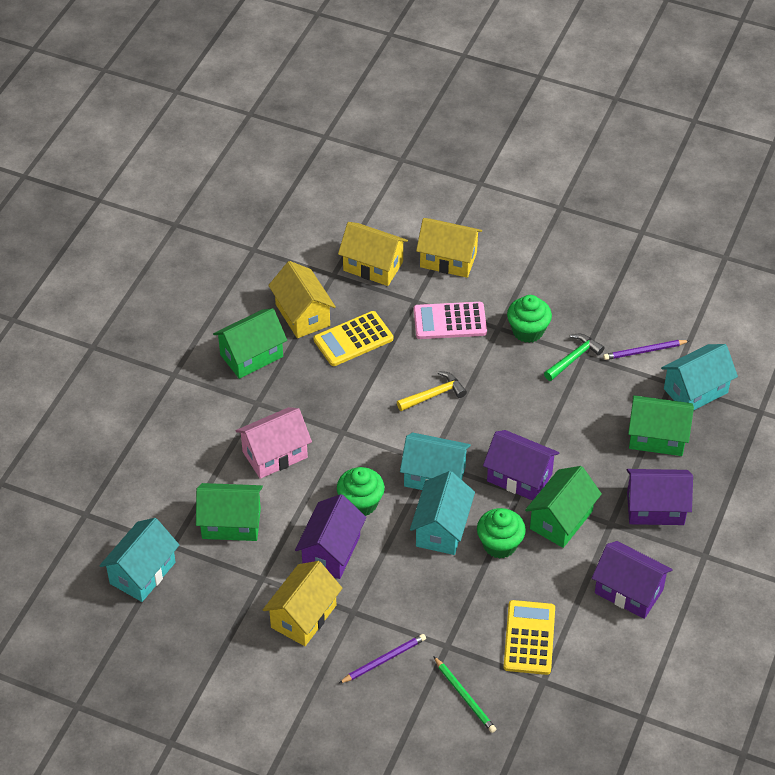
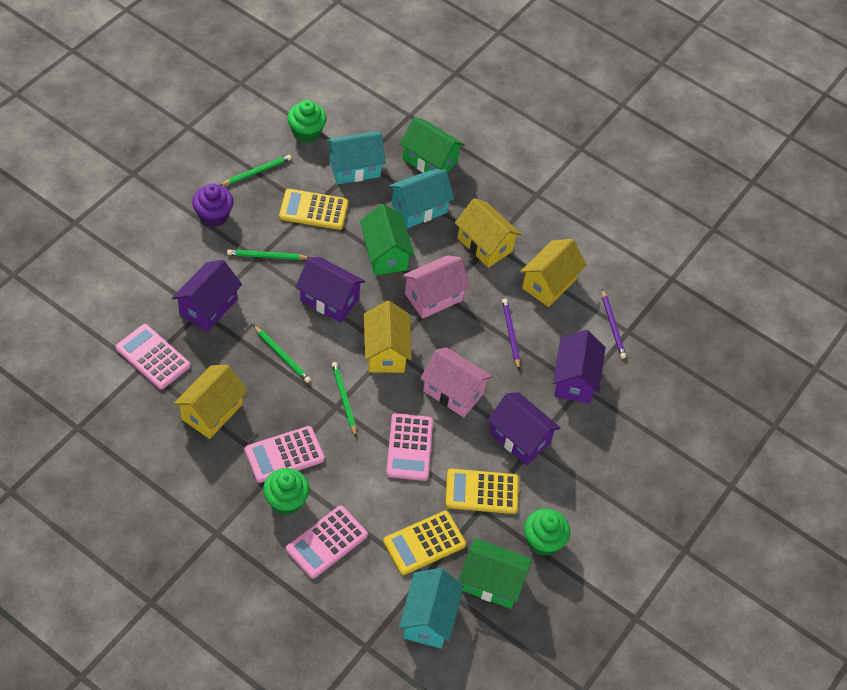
green hammer: [544,334,605,381] = 1 -> none = 0
green house: [196,483,263,541] [213,308,287,379] [525,466,602,548] [628,395,694,456] = 4 -> [360,204,415,275] [400,117,465,173] [459,538,532,609] = 3
green pencil: [433,656,496,733] = 1 -> [219,155,292,186] [227,249,310,260] [253,325,311,383] [332,362,357,436] = 4
pink calculator: [414,302,487,339] = 1 -> [116,324,190,389] [245,426,325,483] [286,505,368,579] [386,413,433,481] = 4
pink house: [236,407,312,479] = 1 -> [402,255,471,319] [420,348,492,417] = 2
purple cupcake: none = 0 -> [192,184,234,227] = 1
turquoise house: [99,518,179,602] [400,433,471,490] [410,471,475,555] [661,344,738,410] = 4 -> [326,132,386,184] [389,169,454,228] [399,568,464,649] = 3
yellow calculator: [314,311,393,366] [503,600,555,675] = 2 -> [279,189,348,230] [383,511,466,575] [445,469,519,514] = 3
yellow hammer: [397,371,467,411] = 1 -> none = 0

